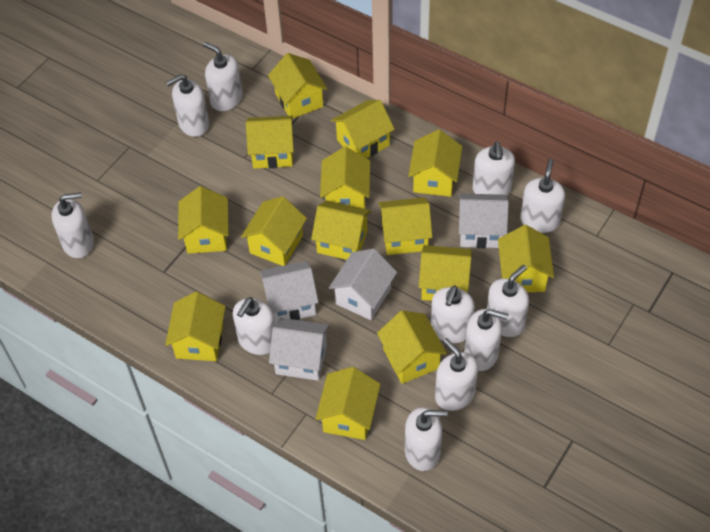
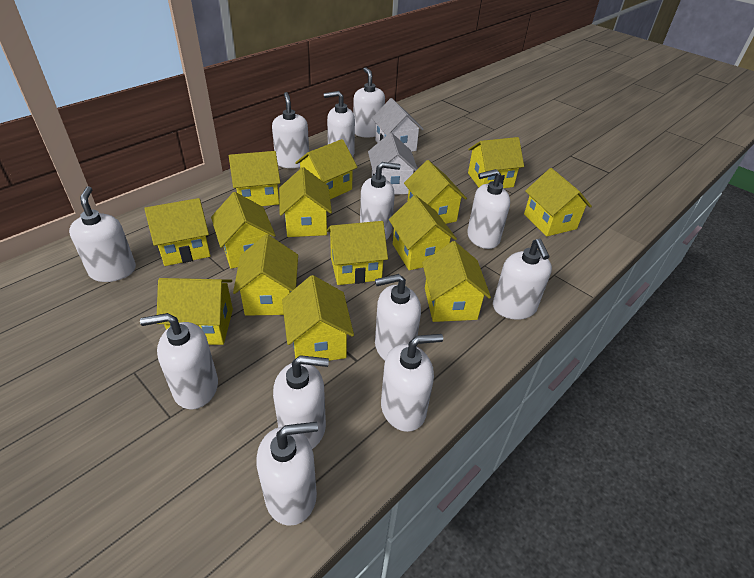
white house: [260,261,319,324] [269,318,329,381] [329,249,397,320] [459,193,509,248] = 4 -> [368,133,418,195] [372,98,424,152] = 2
white soap dispenser: [51,192,94,258] [166,74,209,137] [203,42,243,111] [233,297,275,355] [405,407,448,471] [431,286,475,343] [435,338,478,411] [464,309,508,371] [473,141,515,195] [487,265,529,337] [520,159,565,233] = 11 -> [69,186,136,282] [140,313,218,409] [257,422,318,526] [272,92,309,168] [273,355,329,449] [324,91,355,157] [353,67,385,138] [360,162,401,240] [375,274,421,360] [381,334,443,432] [467,169,510,249] [493,239,552,320] = 12

